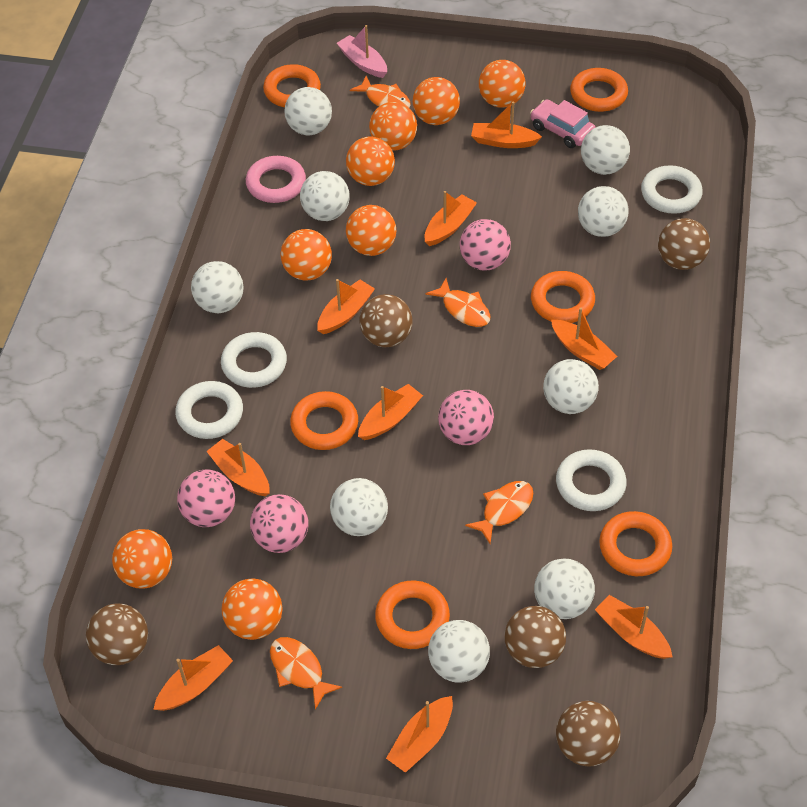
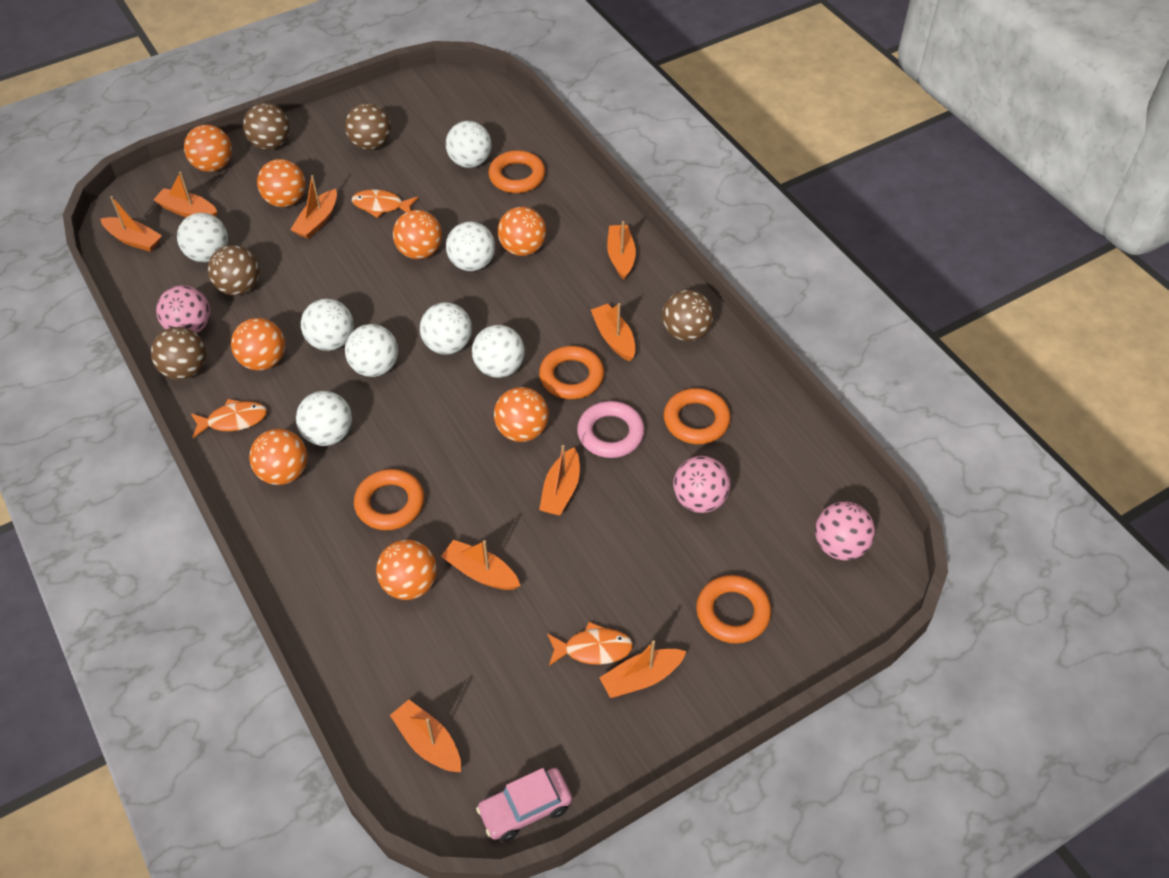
orange fish: [270,637,342,709] [350,76,411,108] [426,278,490,327] [465,481,533,544] = 4 -> [191,399,267,438] [352,189,418,218] [547,622,633,666] = 3
orange ring: [263,64,321,107] [290,391,358,450] [375,581,450,649] [531,271,595,323] [570,68,628,112] [599,511,672,576] = 6 -> [354,469,424,530] [488,150,545,193] [539,346,604,399] [664,388,731,444] [696,575,771,644] = 5
pink ball: [177,469,235,527] [250,494,309,553] [438,390,494,445] [460,219,511,271] = 4 -> [156,285,210,334] [673,456,731,513] [815,502,875,560] = 3
pink boat: [337,25,387,78] = 1 -> none = 0
white ball: [191,261,243,313] [284,87,332,135] [300,171,350,221] [330,478,388,536] [428,620,490,683] [534,558,595,619] [543,359,599,414] [578,186,629,237] [581,125,630,175] = 9 -> [177,213,228,262] [296,391,352,446] [301,299,354,351] [345,324,398,377] [420,302,472,355] [446,121,492,168] [446,222,495,271] [472,325,525,378] = 8
white ring: [175,381,243,439] [221,332,287,388] [556,449,627,511] [641,165,703,214] = 4 -> none = 0

